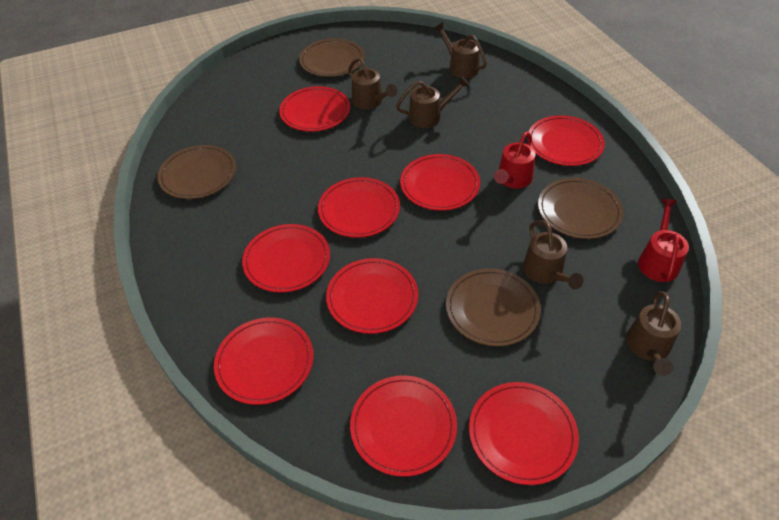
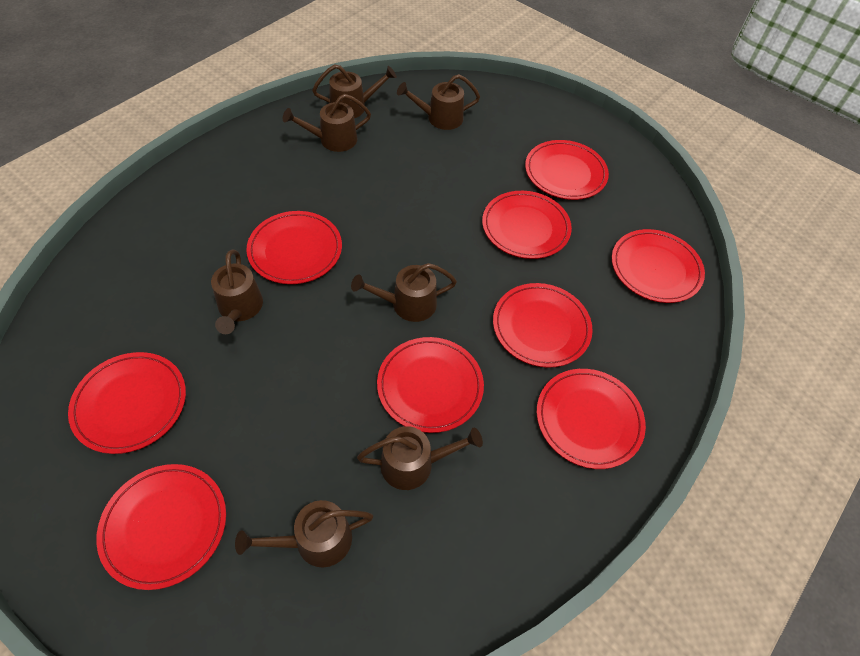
brown plate: [158,145,236,199] [299,38,365,77] [446,268,541,347] [538,178,623,239] = 4 -> none = 0
brown watering can: [348,58,397,109] [396,76,470,128] [434,22,487,78] [523,220,584,290] [626,291,681,376] = 5 -> [211,250,263,334] [235,500,373,568] [283,94,371,152] [312,64,397,118] [351,263,457,322] [357,426,483,490] [397,74,480,130] = 7
red watering can: [494,132,536,189] [638,199,689,282] = 2 -> none = 0

